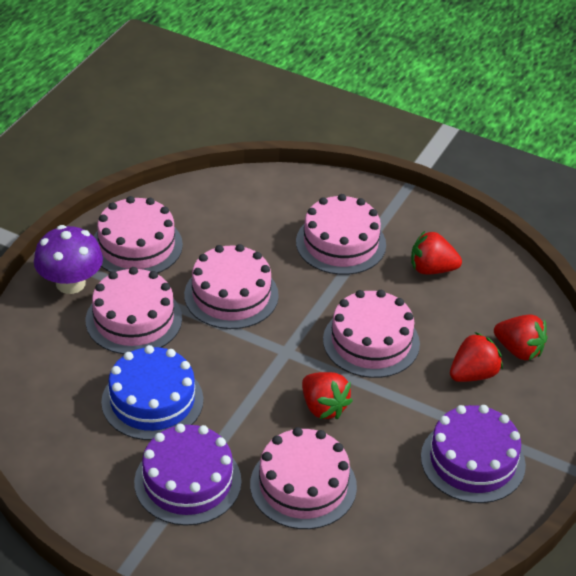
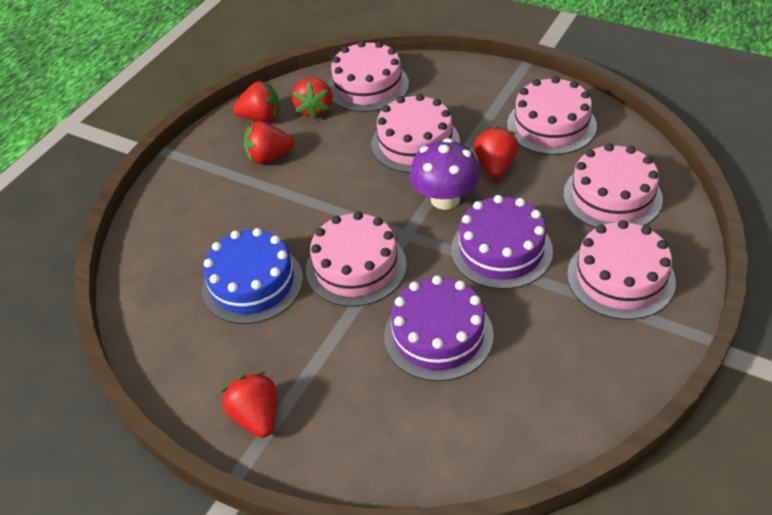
red strawberry: [302,372,353,419] [411,230,462,275] [450,332,503,382] [494,315,547,360] = 4 -> [221,372,277,438] [233,81,280,122] [243,121,294,164] [292,77,333,119] [474,126,519,178] = 5

